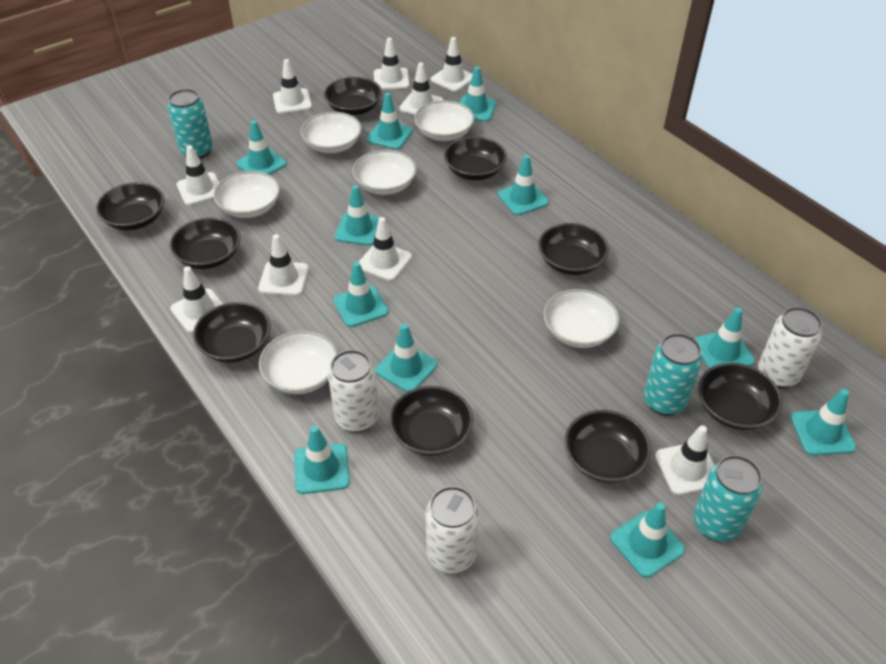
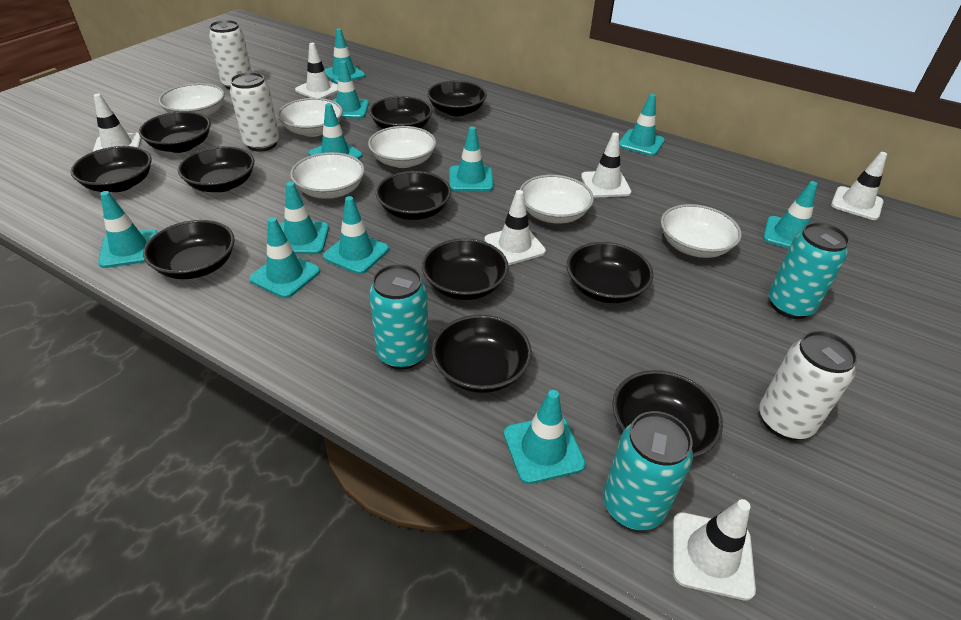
black bowl: [96,182,165,231] [170,218,240,269] [193,302,271,363] [324,77,382,115] [389,386,473,456] [444,136,507,180] [538,223,609,275] [564,410,651,483] [698,363,782,430] = 9 -> [71,146,152,192] [139,111,211,153] [143,220,235,279] [178,146,254,192] [369,96,432,129] [376,171,451,220] [422,238,509,300] [427,80,487,117] [432,315,532,393] [567,242,653,303] [612,370,723,458] = 11
white traffic cone: [170,266,223,333] [177,145,220,206] [258,234,309,296] [273,59,312,114] [359,217,412,281] [374,37,409,90] [399,63,444,115] [431,37,473,92] [655,425,714,495] = 9 -> [93,94,142,151] [295,43,338,98] [484,190,546,265] [581,133,631,197] [673,499,756,601] [831,152,887,220] = 6

